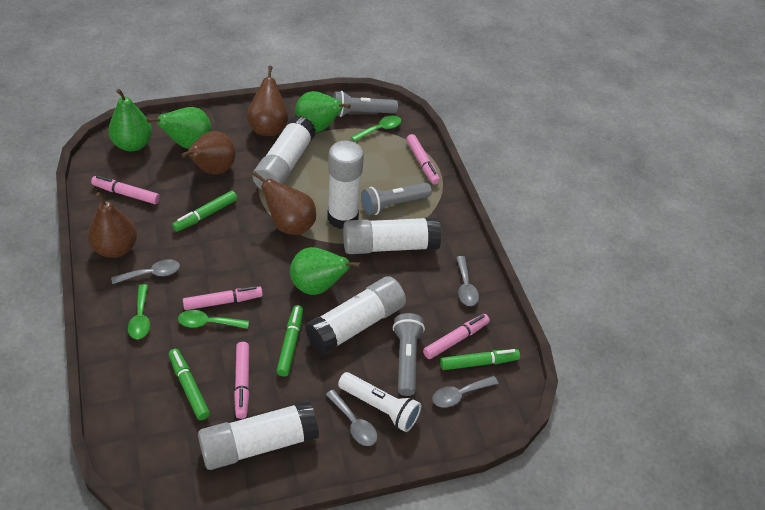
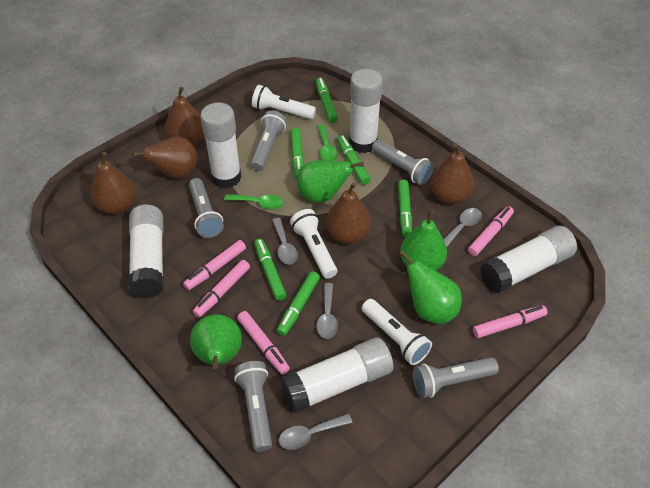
brown pear: [88,192,137,258] [181,131,236,174] [247,66,288,136] [252,171,316,235] = 4 -> [90,152,136,214] [132,136,198,179] [165,87,204,146] [326,182,371,244] [430,143,474,204] = 5
green marker: [169,349,210,420] [172,191,237,232] [276,305,303,376] [440,349,520,370] = 4 -> [254,239,286,301] [277,271,320,336] [290,128,304,179] [316,78,338,123] [337,135,371,185] [398,179,412,238] = 6
green spoon: [128,284,150,339] [178,310,249,329] [351,116,401,141] = 3 -> [224,194,284,209] [318,125,338,161] = 2
grey flashlight: [333,91,398,117] [361,183,432,215] [393,313,425,396] = 3 -> [189,178,224,238] [234,361,272,452] [250,111,287,171] [372,140,434,185] [413,357,499,398] = 5
white flashlight: [338,372,421,432] = 1 -> [252,85,316,119] [290,209,337,279] [362,299,432,365] = 3

